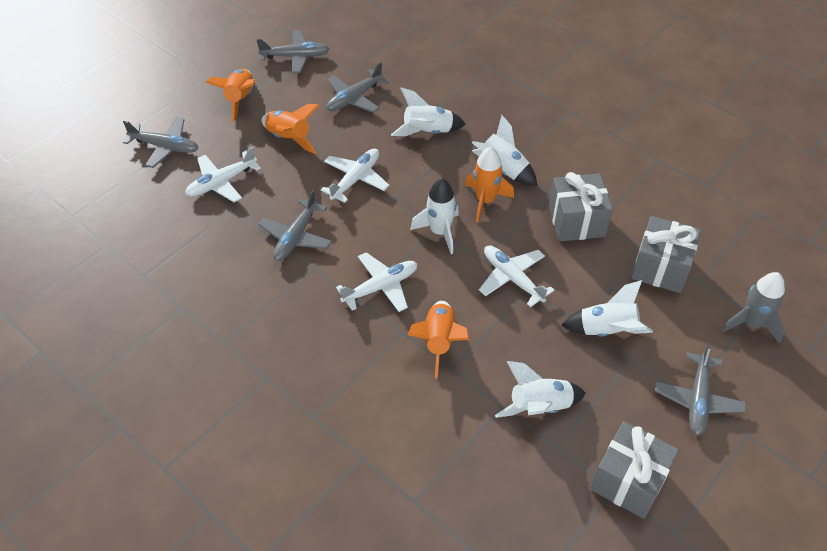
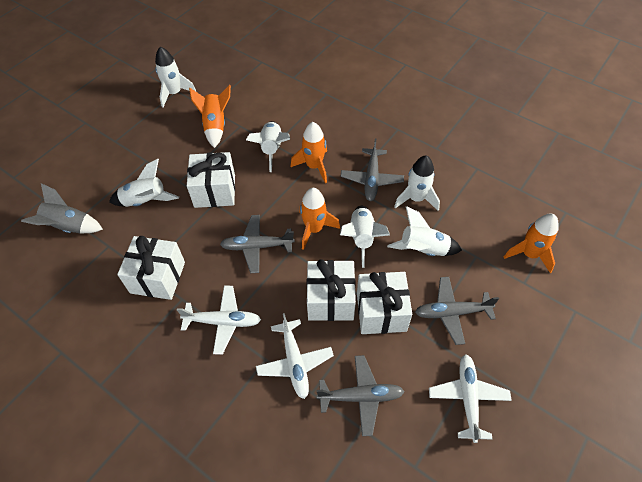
grey gift: [548,172,613,242] [590,421,679,519] [631,216,701,293] = 3 -> none = 0
grey plane: [123,117,198,168] [256,30,330,73] [258,190,332,261] [326,62,389,113] [655,343,746,436] = 5 -> [220,215,295,273] [316,355,405,436] [340,139,404,201] [415,277,499,345] = 4
white gift: none = 0 -> [117,236,185,300] [187,152,235,208] [307,259,356,321] [357,272,412,334] = 4
white plane: [185,147,261,202] [321,149,389,203] [336,252,418,312] [479,245,554,308] = 4 -> [177,285,261,355] [256,313,334,399] [429,354,512,443] = 3
white rocket: [391,87,465,136] [410,178,459,254] [472,115,537,186] [495,361,586,418] [561,280,653,337] = 5 -> [109,159,179,207] [155,47,196,107] [246,121,290,172] [340,206,390,268] [387,206,462,256] [394,156,440,211] = 6

